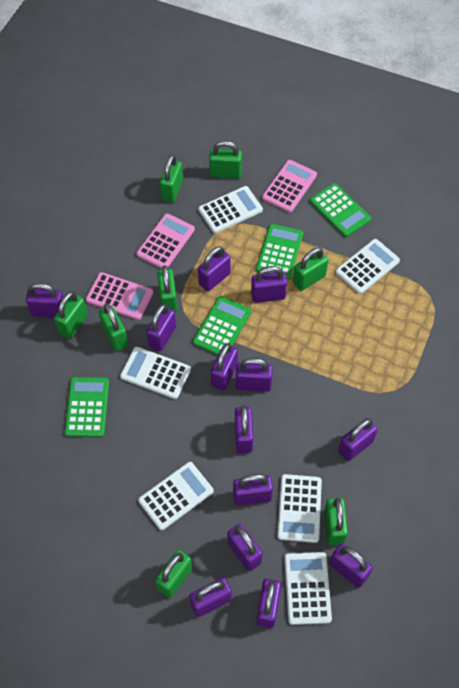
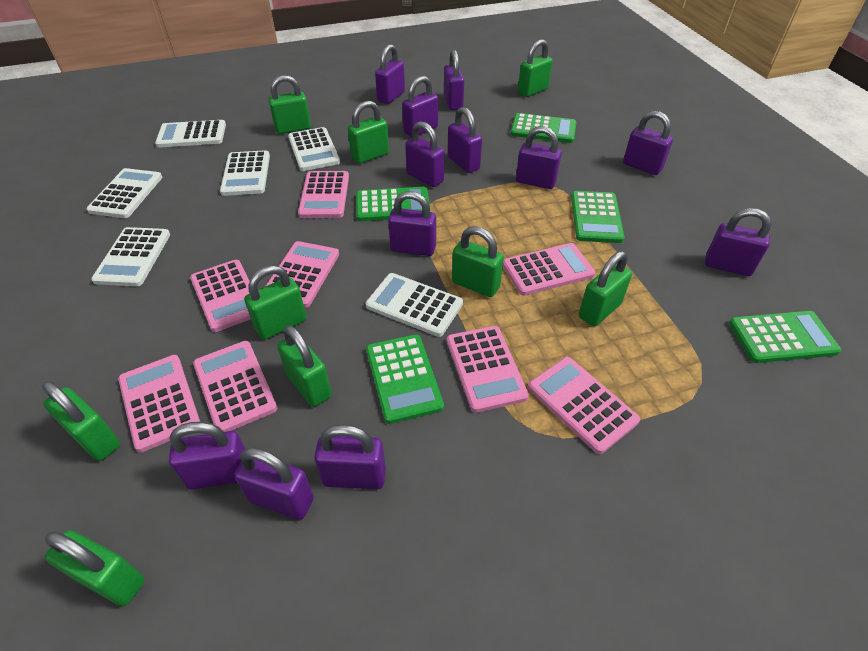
green calculator: [65,377,109,437] [193,296,251,355] [256,224,303,279] [310,183,371,237] = 4 -> [356,187,431,221] [366,334,444,424] [511,113,576,143] [571,191,625,243] [729,311,841,363] = 5
green padlock: [54,291,88,339] [99,304,128,351] [155,550,192,598] [157,265,177,312] [160,155,183,203] [209,140,242,179] [293,247,328,291] [324,498,348,546] = 8 -> [42,381,120,461] [45,530,145,606] [244,265,307,340] [268,75,311,134] [277,325,332,407] [348,101,389,164] [452,226,504,297] [518,39,553,97] [579,251,632,326] = 9
pink calculator: [86,272,153,320] [136,214,195,269] [262,160,317,213] = 3 -> [118,355,200,452] [190,260,251,332] [193,341,277,432] [265,241,339,308] [298,171,349,218] [447,326,529,413] [503,243,595,296] [528,357,640,454] = 8
purple padlock: [26,283,63,318] [146,304,176,351] [189,578,232,617] [198,246,231,291] [211,343,238,391] [227,524,263,571] [233,474,273,506] [235,405,254,453] [236,358,273,392] [251,266,287,303] [257,579,281,628] [329,543,373,588] [338,418,378,461] = 13 -> [169,422,245,490] [234,447,314,520] [314,424,386,489] [375,44,405,104] [388,191,436,256] [402,76,438,137] [405,121,444,187] [444,49,464,110] [447,107,482,173] [516,126,562,189] [623,111,673,175] [705,208,772,276] = 12

